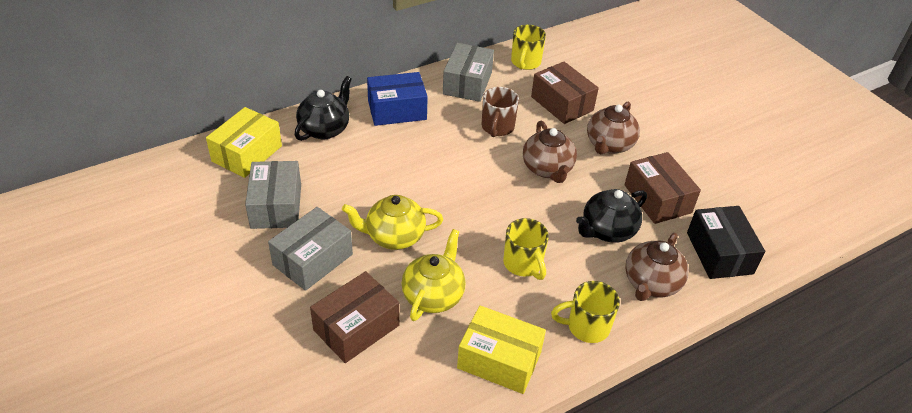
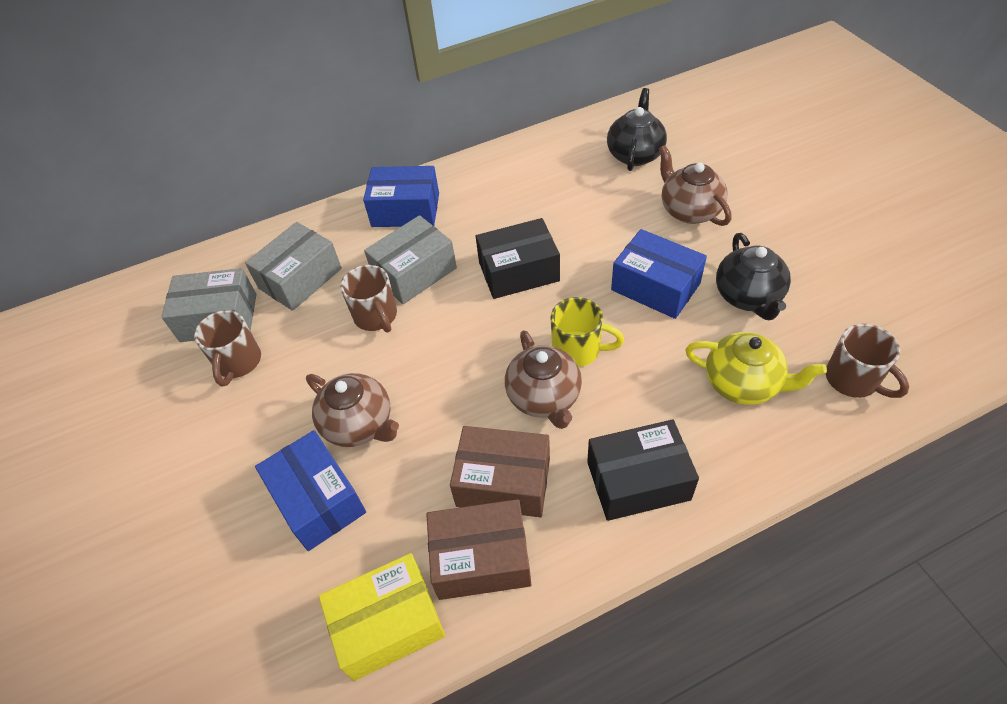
black box: [687,206,765,279] = 1 -> [475,218,560,299] [587,419,699,521] = 2
blue box: [367,72,428,126] = 1 -> [255,430,366,551] [363,166,439,227] [611,229,707,319] = 3
brown box: [310,271,399,363] [531,61,599,124] [624,152,701,224] = 3 -> [426,499,531,600] [450,426,550,517] = 2
brown mug: [482,87,519,137] = 1 -> [194,310,261,387] [340,265,397,333] [826,324,909,398] = 3
yellow box: [206,107,282,178] [457,305,546,394] = 2 -> [319,553,445,681] = 1
yellow mug: [503,218,549,280] [511,25,546,70] [551,281,620,343] = 3 -> [551,297,624,367] = 1
yellow teapot: [342,195,443,250] [401,229,465,321] = 2 -> [686,332,827,405] = 1

